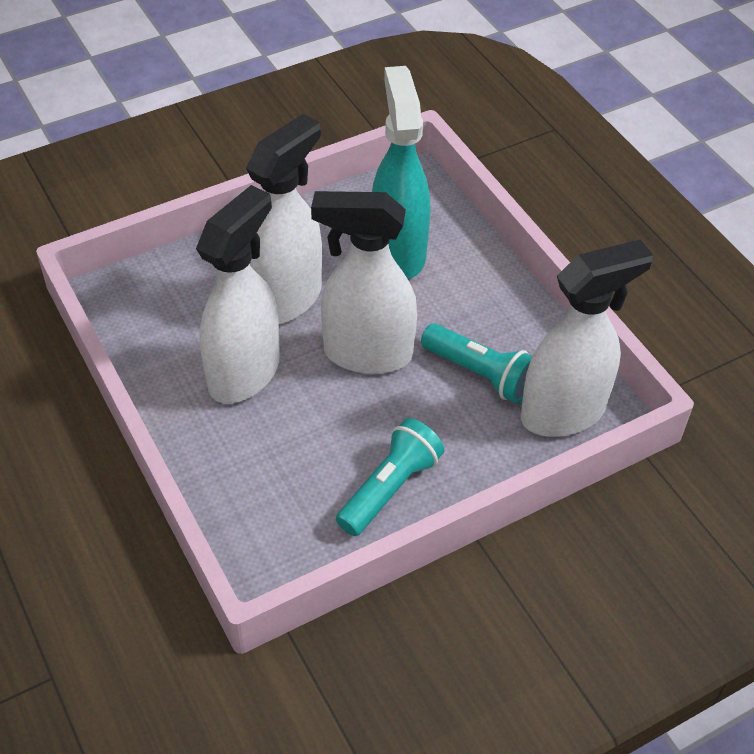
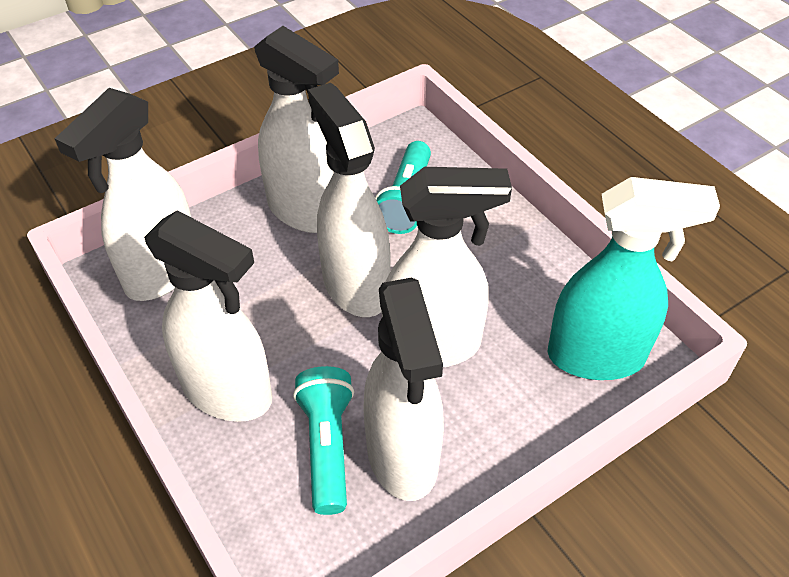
white spray bottle: [196,185,280,404] [246,114,322,324] [311,191,417,374] [521,239,654,437] = 4 -> [55,88,192,301] [144,210,272,422] [254,26,339,233] [308,83,391,317] [364,278,444,501] [382,167,512,367] = 6

